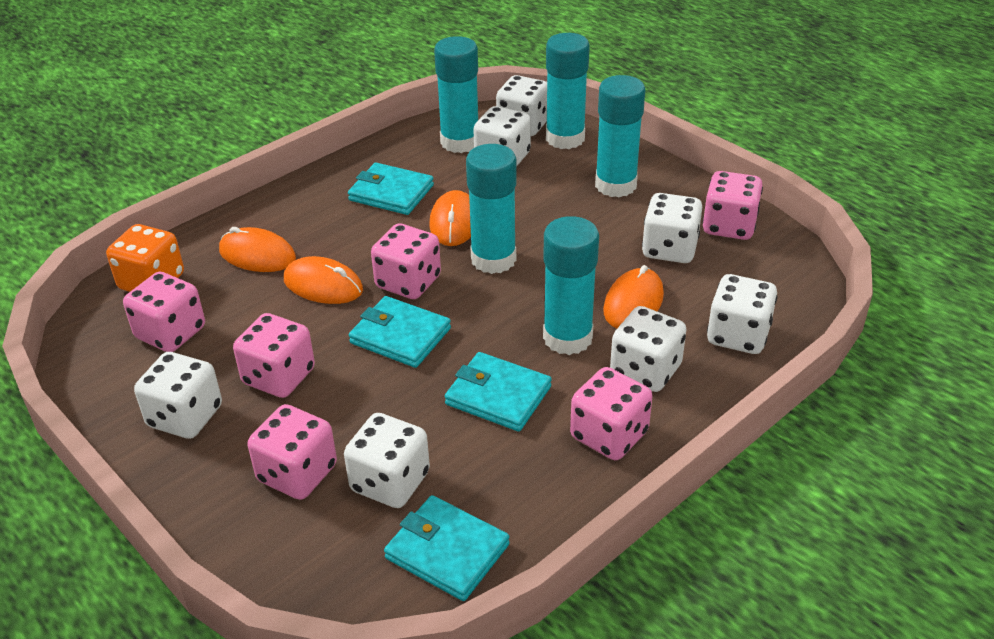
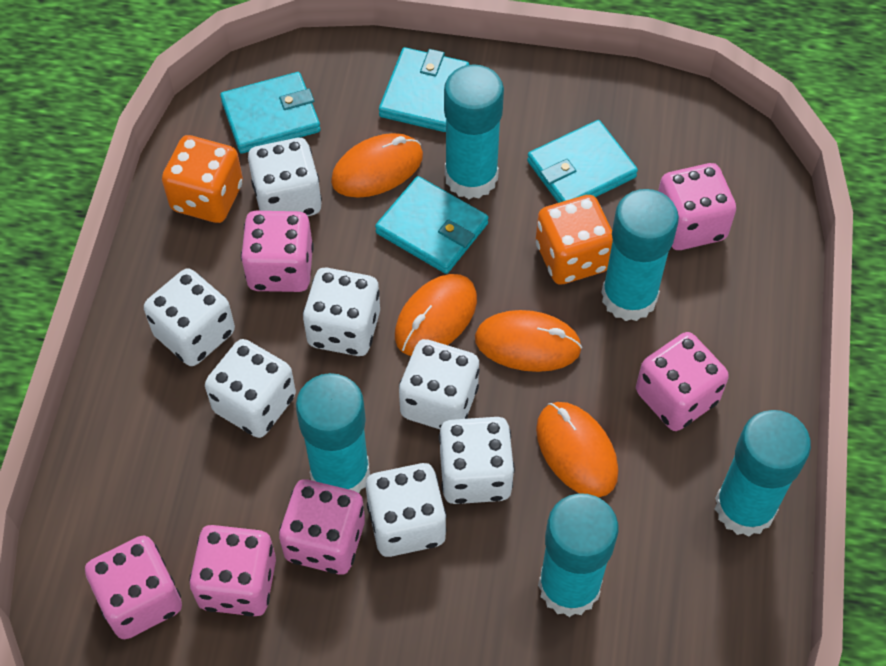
orange dice: [106,224,184,292] = 1 -> [162,135,243,223] [536,195,613,284] = 2

